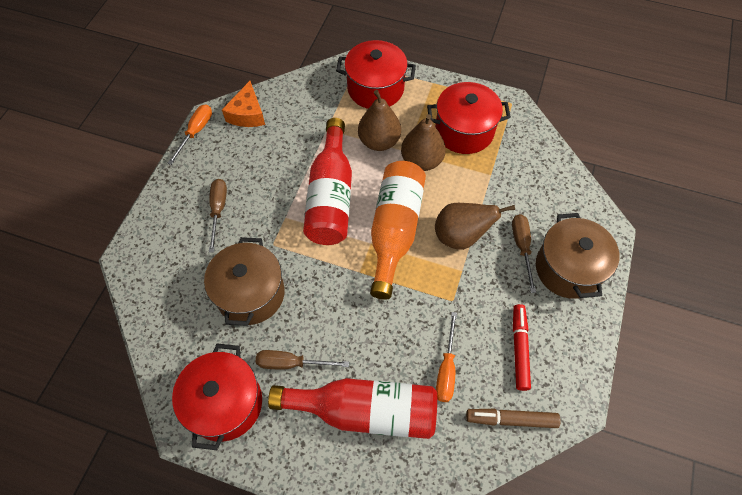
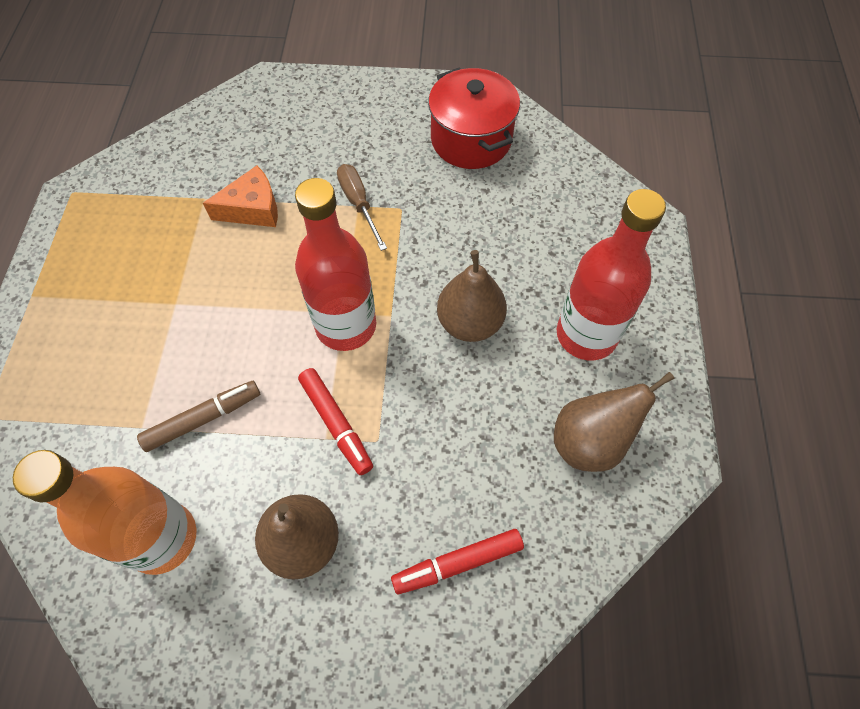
brown pot: [204,237,285,326] [536,213,620,299] = 2 -> none = 0
brown screwdriver: [209,179,227,252] [256,350,349,369] [512,214,536,293] = 3 -> [337,164,387,251] = 1
orange screwdriver: [168,104,212,165] [436,312,457,402] = 2 -> none = 0
red marker: [513,304,531,391] = 1 -> [298,368,373,475] [391,529,524,594] = 2
red pot: [172,343,262,450] [336,40,416,109] [427,82,511,154] = 3 -> [428,68,520,169] = 1

